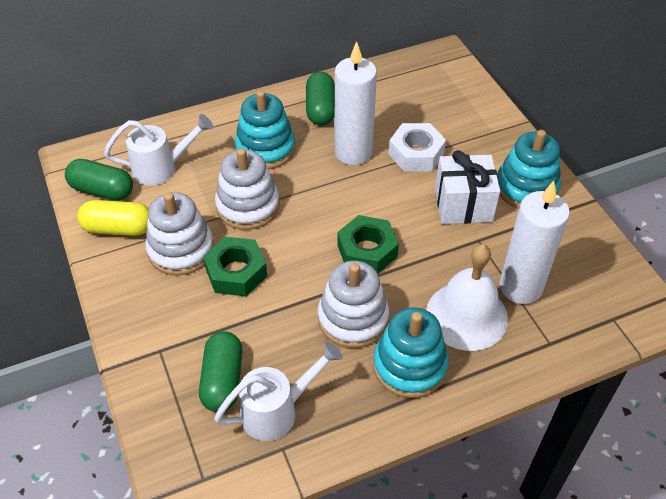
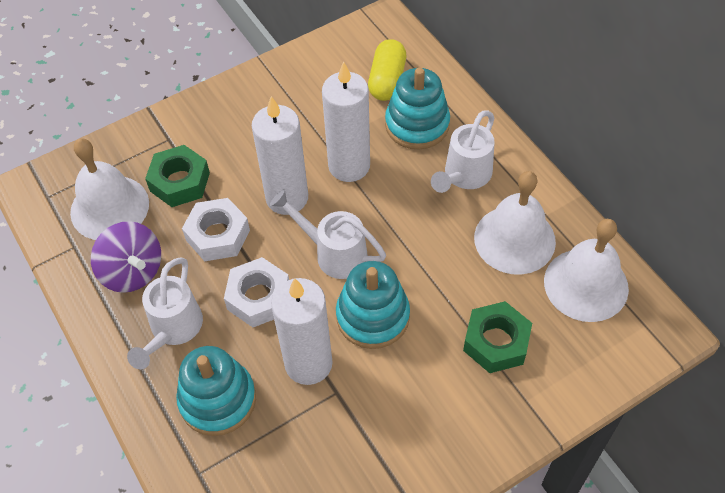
green capsule: [65,159,133,201] [199,331,243,412] [306,72,335,125] = 3 -> none = 0
purple spinning top: none = 0 -> [91,221,161,293] = 1
white bell: [426,244,508,351] = 1 -> [70,138,149,240] [474,171,556,275] [544,219,629,322] = 3
white candle: [335,41,377,165] [499,181,570,304] = 2 -> [252,96,308,215] [271,278,333,385] [322,61,370,182] = 3
white gift: [435,150,500,224] = 1 -> none = 0
white nut: [389,123,446,172] = 1 -> [182,198,250,261] [224,257,289,327] = 2
white stacking toy: [145,192,214,276] [215,148,280,230] [318,261,389,348] = 3 -> none = 0
white watering can: [104,114,213,186] [214,341,343,441] = 2 -> [127,257,203,369] [270,189,386,279] [431,110,495,193] = 3

